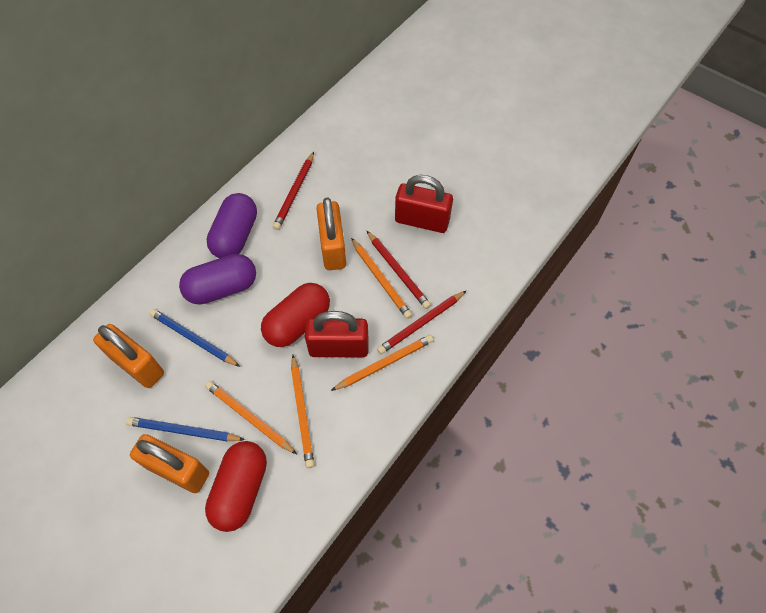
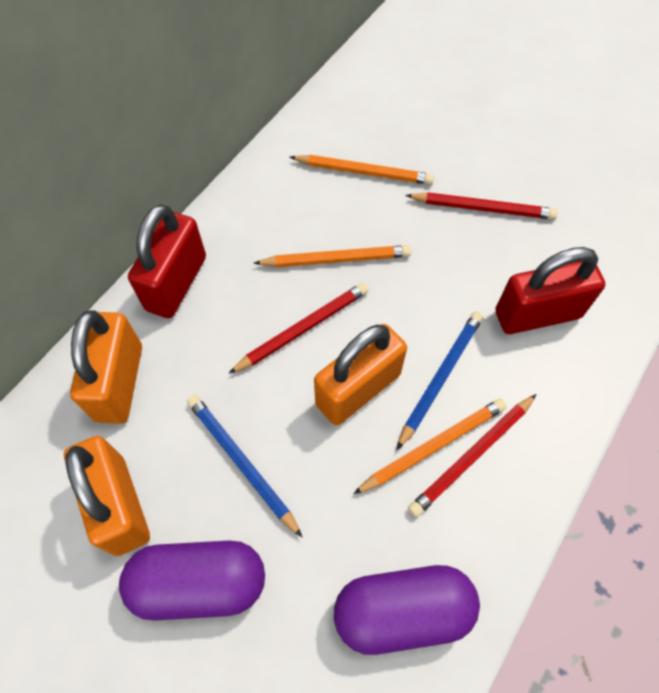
orange pencil: [205,381,297,454] [291,355,314,468] [331,335,434,391] [351,238,412,319] = 4 -> [254,245,411,267] [290,155,434,185] [353,398,507,494] = 3
red capsule: [205,441,267,532] [261,283,330,347] = 2 -> none = 0

